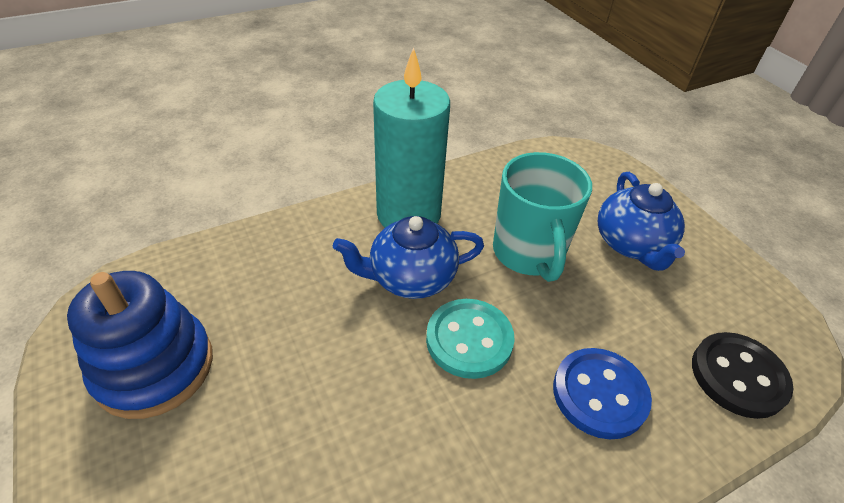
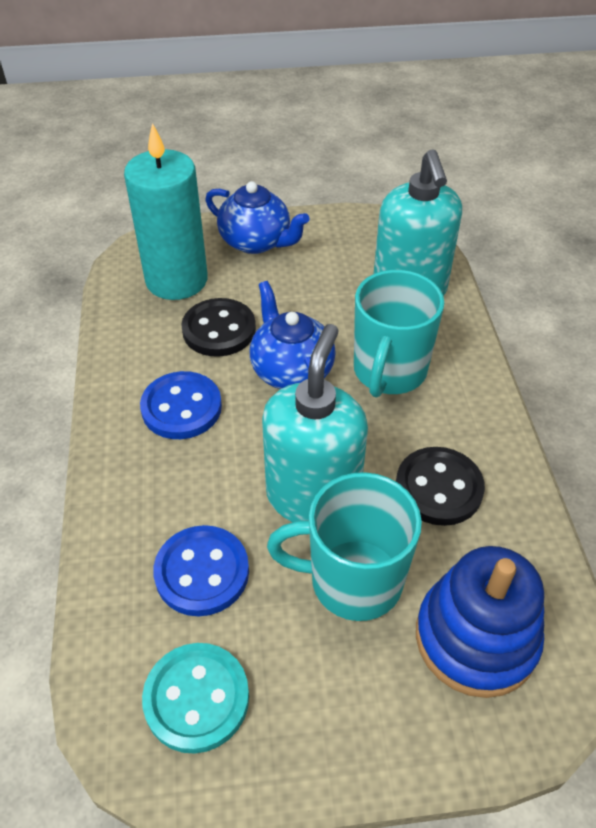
black button: [692,332,794,419] = 1 -> [181,298,256,357] [396,447,485,526] = 2
blue button: [553,348,652,439] = 1 -> [140,371,222,439] [153,525,249,616] = 2
turquoise mug: [493,152,592,282] = 1 -> [267,472,422,621] [354,270,444,398] = 2
turquoise soap dispenser: none = 0 -> [262,324,368,522] [374,149,462,296] = 2

